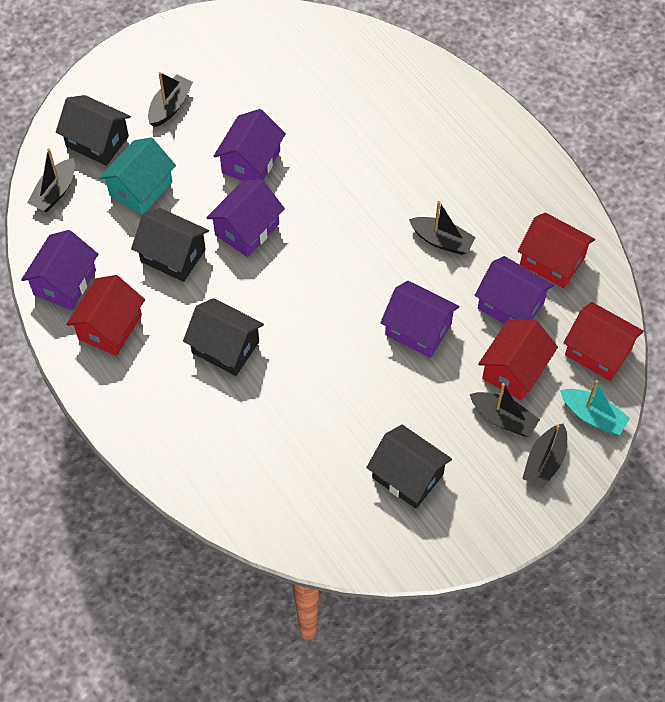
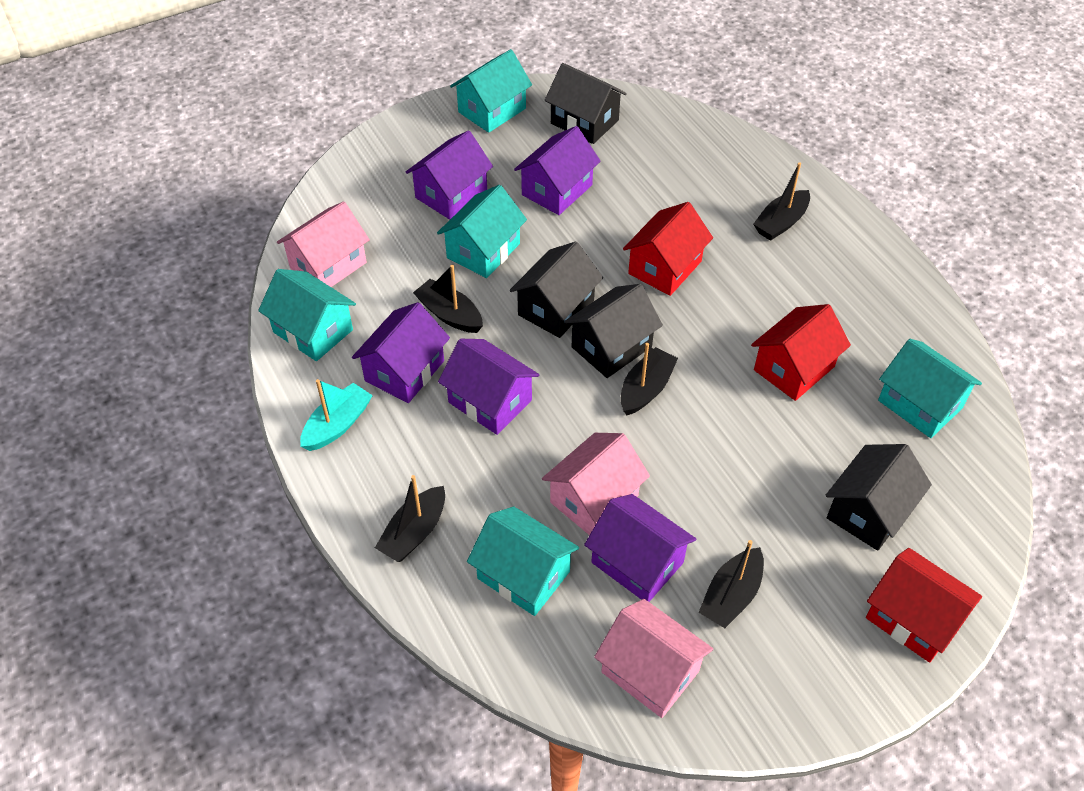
pink house: none = 0 -> [277,201,370,287] [542,433,650,535] [594,599,713,718] = 3
red house: [66,275,145,356] [478,320,558,400] [518,212,595,288] [563,302,644,381] = 4 -> [623,202,713,296] [751,304,851,401] [866,548,982,663] = 3
turquoise house: [99,137,176,215] = 1 -> [258,269,356,361] [437,185,527,278] [450,49,532,133] [467,506,579,616] [878,339,982,438] = 5

